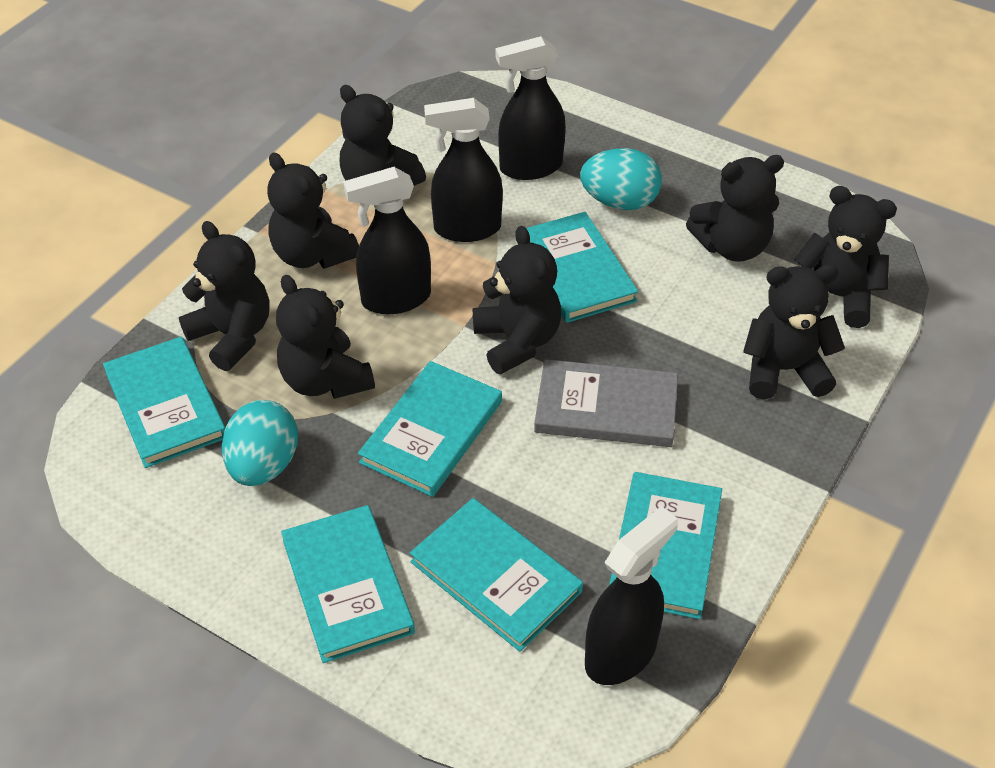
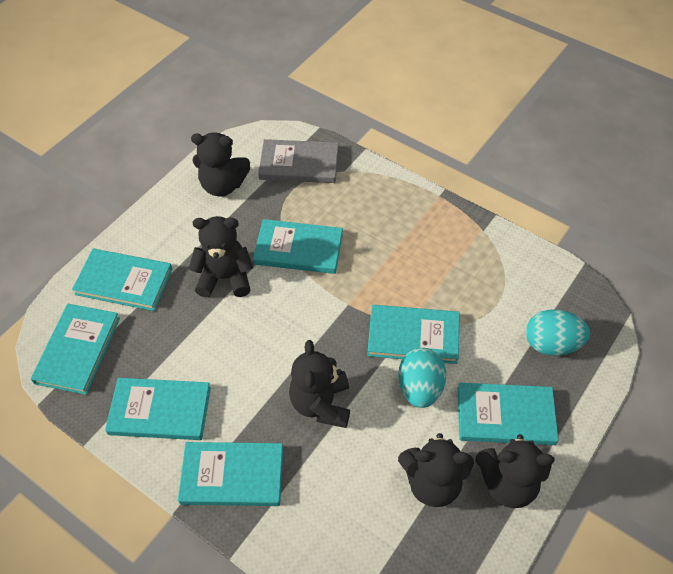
black spray bottle: [343,167,431,314] [424,98,503,242] [495,36,566,180] [585,506,678,685] = 4 -> none = 0
black teddy bear: [179,221,269,371] [267,152,359,269] [276,275,375,399] [340,85,426,186] [473,226,561,374] [686,155,784,262] [743,264,845,399] [794,186,897,328] = 8 -> [189,216,253,298] [191,133,250,197] [289,340,350,428] [398,433,474,507] [475,434,555,508] = 5
turquoise book: [103,337,226,468] [281,505,415,663] [358,361,502,497] [410,498,583,652] [526,212,638,323] [609,472,722,619] = 6 -> [31,304,120,395] [72,249,173,311] [105,378,211,440] [178,442,283,506] [253,219,343,274] [367,305,459,364] [458,383,558,445] = 7

